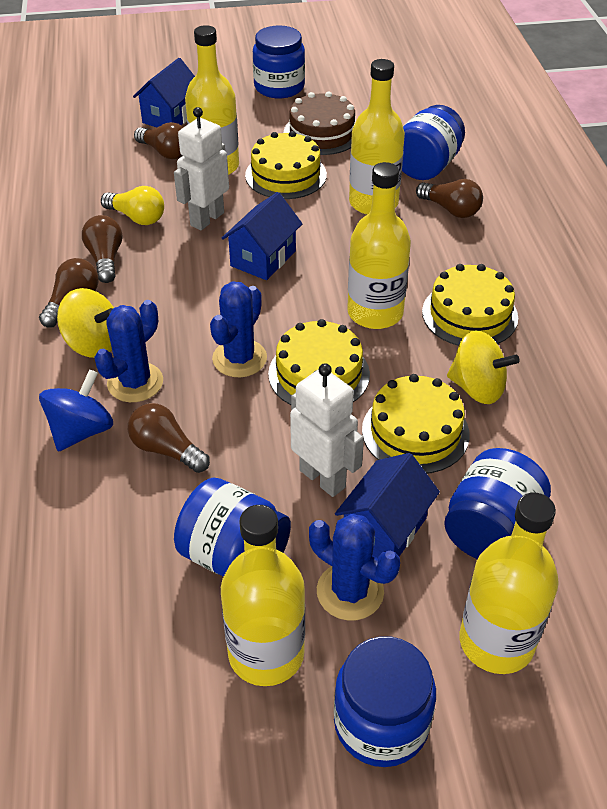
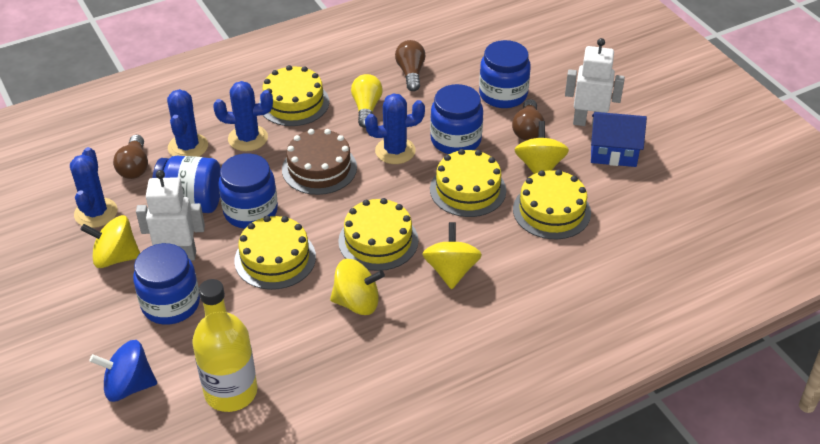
blue cactus: [94,300,163,402] [210,282,267,377] [309,514,400,621] = 3 -> [70,147,118,228] [167,89,208,157] [213,81,273,151] [365,93,425,164] = 4
blue house: [133,58,195,127] [222,192,303,280] [335,453,440,558] = 3 -> [591,112,647,167] = 1
brown light bulb: [39,258,99,327] [82,215,122,283] [128,403,210,473] [134,122,184,159] [416,179,483,218] = 5 -> [113,135,148,179] [395,40,426,91] [512,99,544,141] = 3
yellow bottle: [185,25,239,175] [221,505,305,686] [347,162,411,329] [349,59,405,215] [459,493,559,674] = 5 -> [192,279,257,412] = 1
yellow cake: [245,131,327,199] [268,319,370,405] [362,374,470,473] [422,264,518,346] = 4 -> [234,216,316,290] [259,65,329,126] [338,198,418,271] [430,149,506,217] [513,170,591,239] = 5
yellow spinning top: [57,288,114,358] [447,331,520,404] = 2 -> [80,215,140,268] [330,259,385,315] [422,222,482,289] [514,121,569,174] = 4

